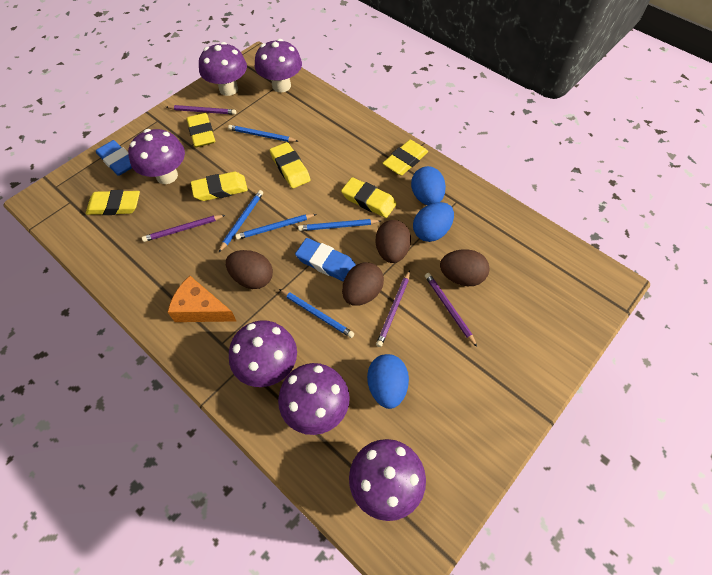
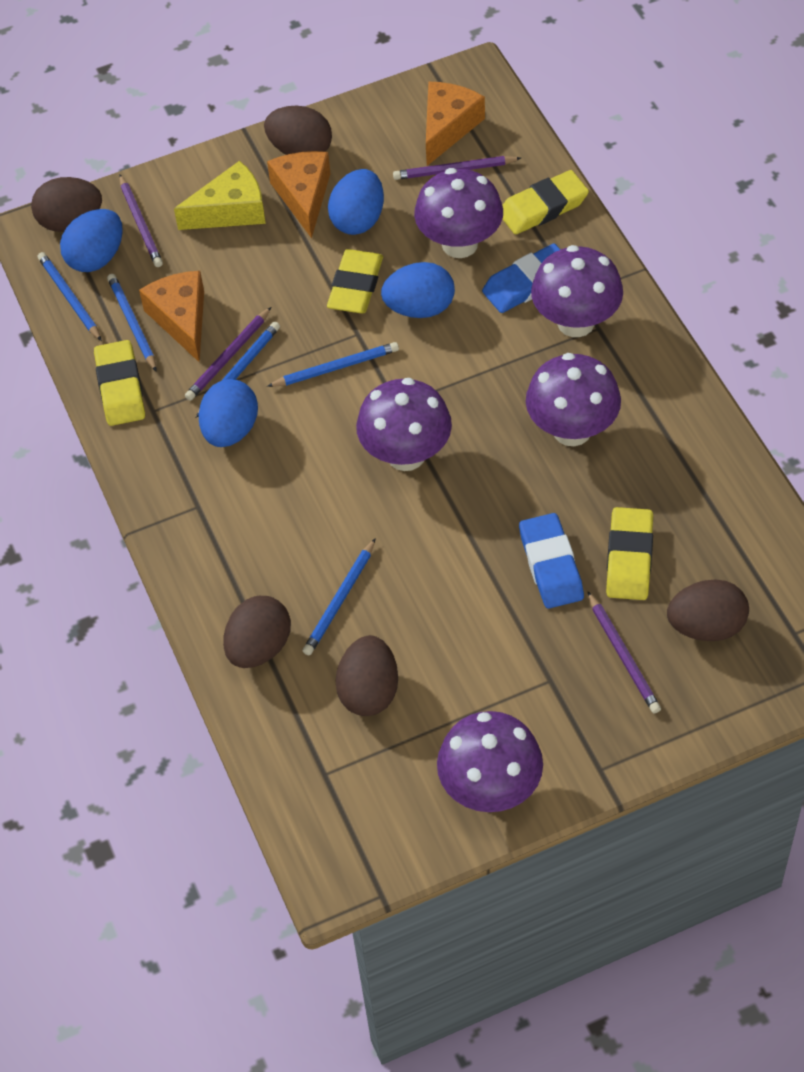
blue egg: [367,354,409,409] [411,166,446,205] [413,202,454,242] = 3 -> [60,209,123,272] [199,379,258,447] [328,169,384,235] [381,262,455,318] = 4
brown egg: [226,250,273,289] [342,262,384,306] [375,220,411,263] [440,250,490,286] = 4 -> [31,177,102,232] [223,596,291,668] [264,106,332,155] [335,635,398,716] [667,580,749,641] = 5
orange cheese: [168,276,236,322] = 1 -> [139,271,204,362] [267,151,331,238] [426,82,485,166] = 3
purple mushroom: [128,129,185,184] [199,42,247,96] [229,320,297,387] [255,39,302,92] [278,363,350,435] [349,439,426,521] = 6 -> [356,378,452,471] [414,168,503,258] [437,711,543,812] [526,353,621,446] [531,245,623,337] = 5
yellow cheese: none = 0 -> [174,161,266,230] = 1
yellow eraser: [86,190,140,215] [187,113,215,147] [191,172,248,201] [270,142,311,188] [341,177,397,218] [382,140,428,176] = 6 -> [94,340,145,426] [327,249,383,313] [502,170,589,234] [606,507,653,600] = 4

